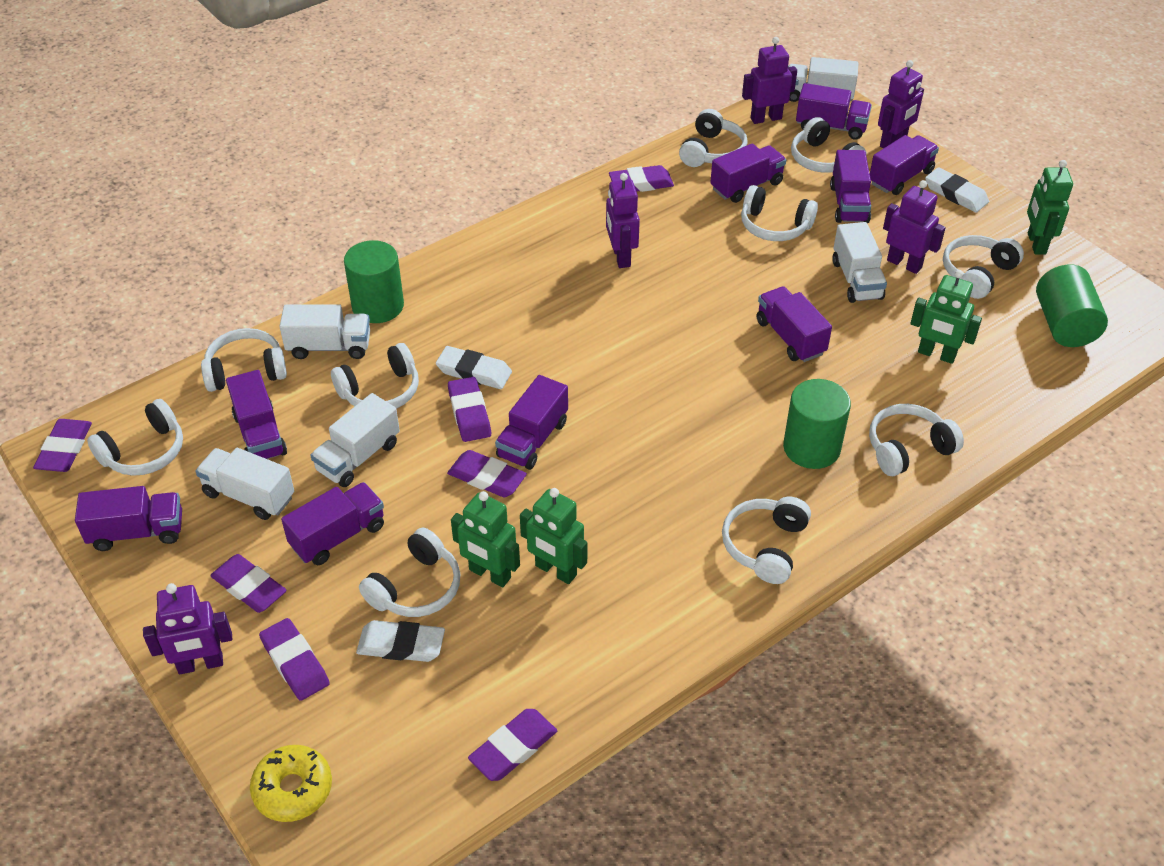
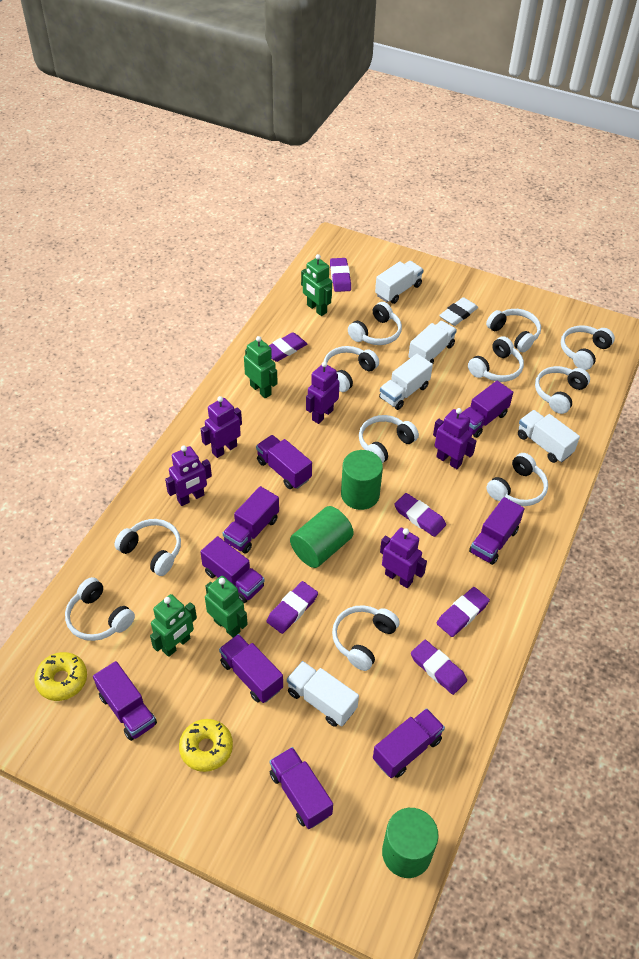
purple eraser: [33,419,92,472] [210,554,287,613] [259,618,330,701] [447,450,527,497] [448,377,491,442] [468,709,557,781] [609,165,674,192] = 7 -> [266,581,318,634] [269,332,307,362] [330,258,351,292] [394,493,446,537] [411,640,467,695] [437,587,490,637] = 6
white eraser: [356,620,445,662] [436,346,512,389] [925,167,989,213] = 3 -> [439,297,478,326] = 1
white headphones: [87,399,183,476] [201,328,287,392] [331,343,419,409] [359,528,460,617] [679,109,748,167] [722,497,811,584] [741,185,818,241] [791,117,867,173] [869,404,964,476] [943,235,1024,299] = 10 -> [65,577,135,641] [114,519,181,576] [324,346,379,392] [332,605,400,671] [348,302,402,345] [359,415,419,464] [468,336,524,382] [486,309,541,352] [487,453,548,506] [535,366,590,414] [561,325,615,370] = 11
yellow donut: [250,745,332,822] = 1 -> [34,652,87,701] [179,719,233,772] = 2

